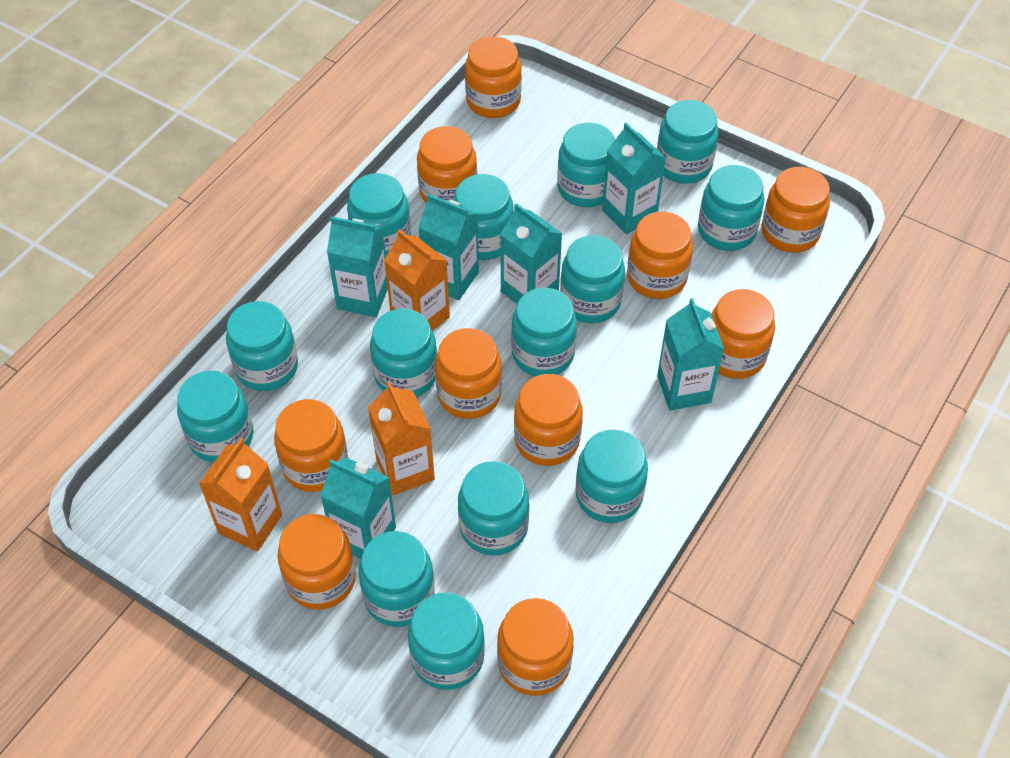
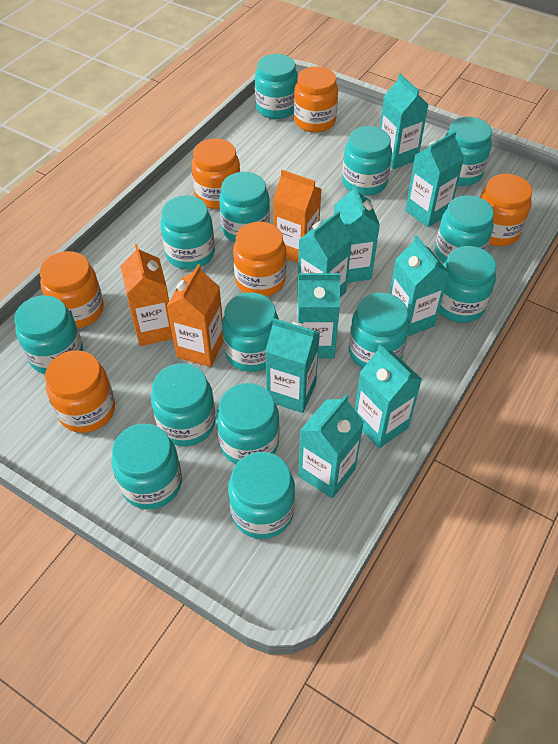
orange jar: [274,399,348,492] [278,514,356,609] [417,126,477,204] [435,328,502,419] [465,36,522,118] [497,598,574,696] [514,374,583,466] [627,212,693,299] [711,289,775,379] [761,167,830,253] = 10 -> [40,251,104,328] [45,350,115,433] [191,139,240,209] [233,222,286,296] [294,66,338,133] [480,174,532,246] = 6
turquoise carton: [320,458,396,559] [327,216,388,317] [418,194,479,300] [500,203,562,304] [602,123,666,234] [657,298,724,411] = 6 -> [265,318,320,413] [297,211,352,297] [297,273,341,359] [298,395,364,498] [334,184,380,283] [355,345,422,448] [380,74,429,169] [389,235,449,336] [405,131,464,227] = 9

